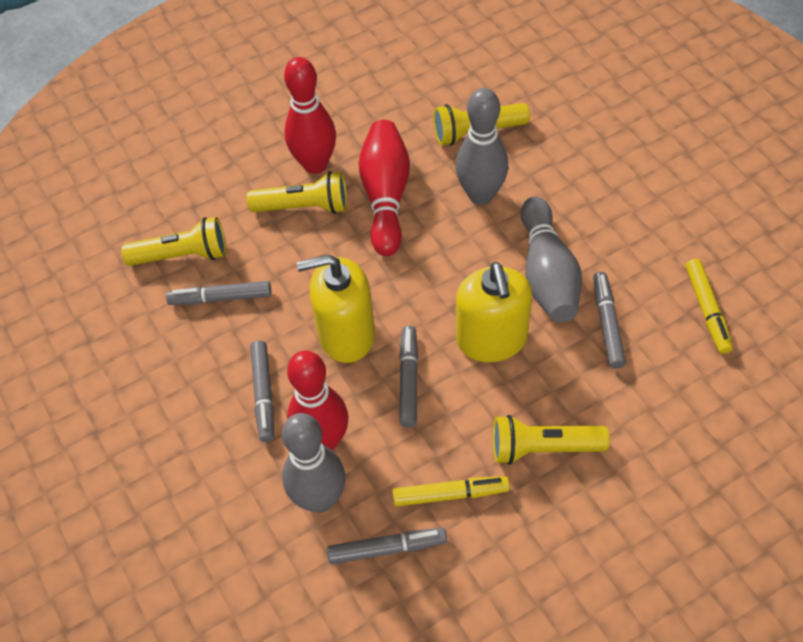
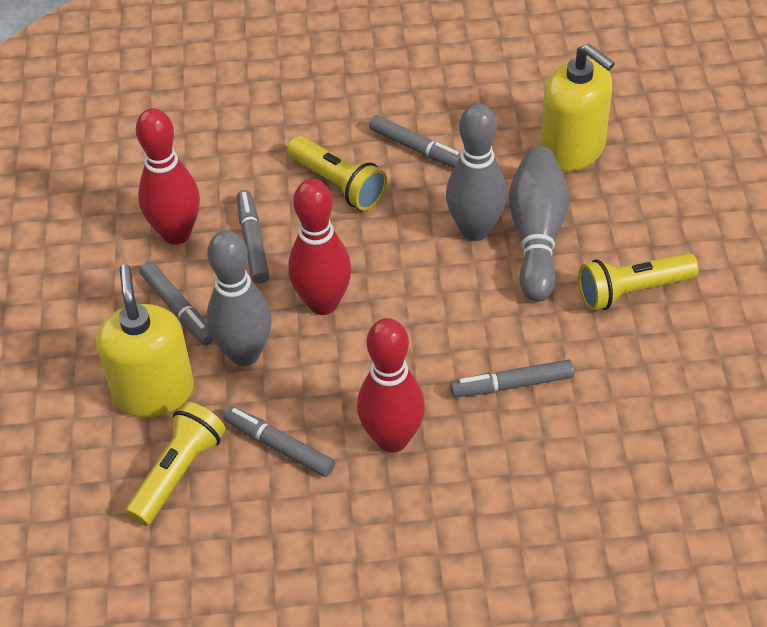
yellow flashlight: [121,217,226,266] [247,171,347,214] [433,103,530,145] [493,415,610,465] = 4 -> [125,402,226,526] [287,136,387,211] [578,253,699,311] = 3
yellow marker: [392,476,510,507] [686,259,733,354] = 2 -> none = 0

